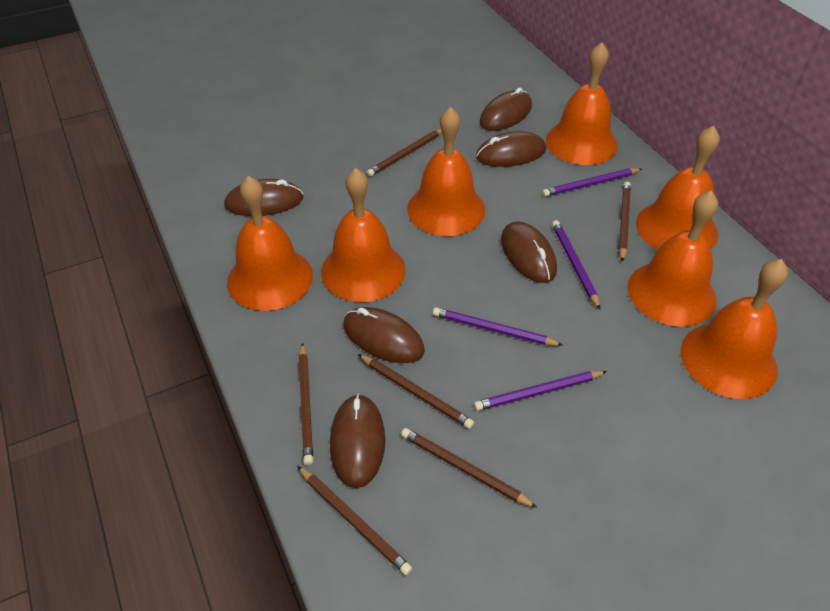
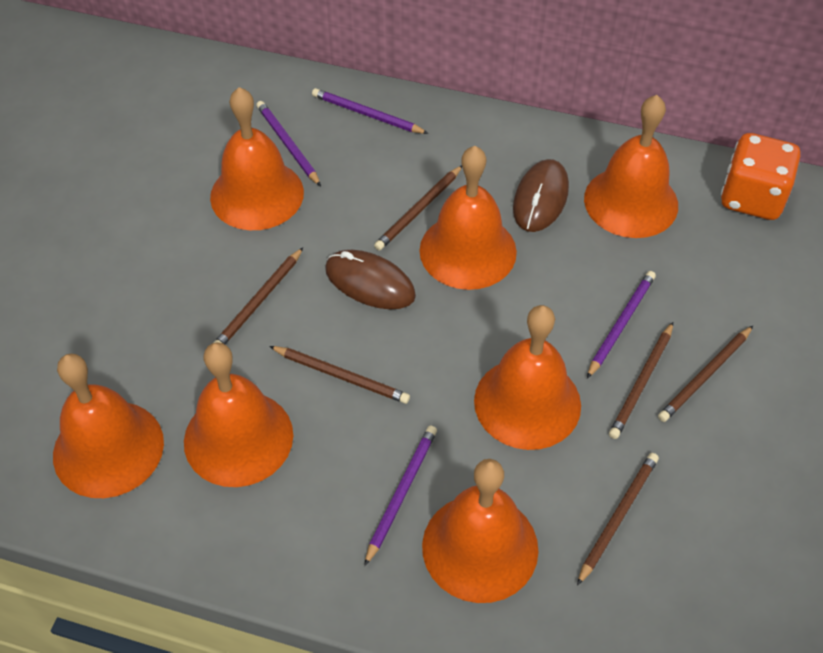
brown mouse: [224,179,303,216] [330,394,385,488] [343,307,425,363] [476,131,546,167] [480,88,532,131] [501,221,557,283] = 6 -> [325,250,416,309] [513,159,569,232] = 2
orange dice: none = 0 -> [721,133,800,220] = 1

